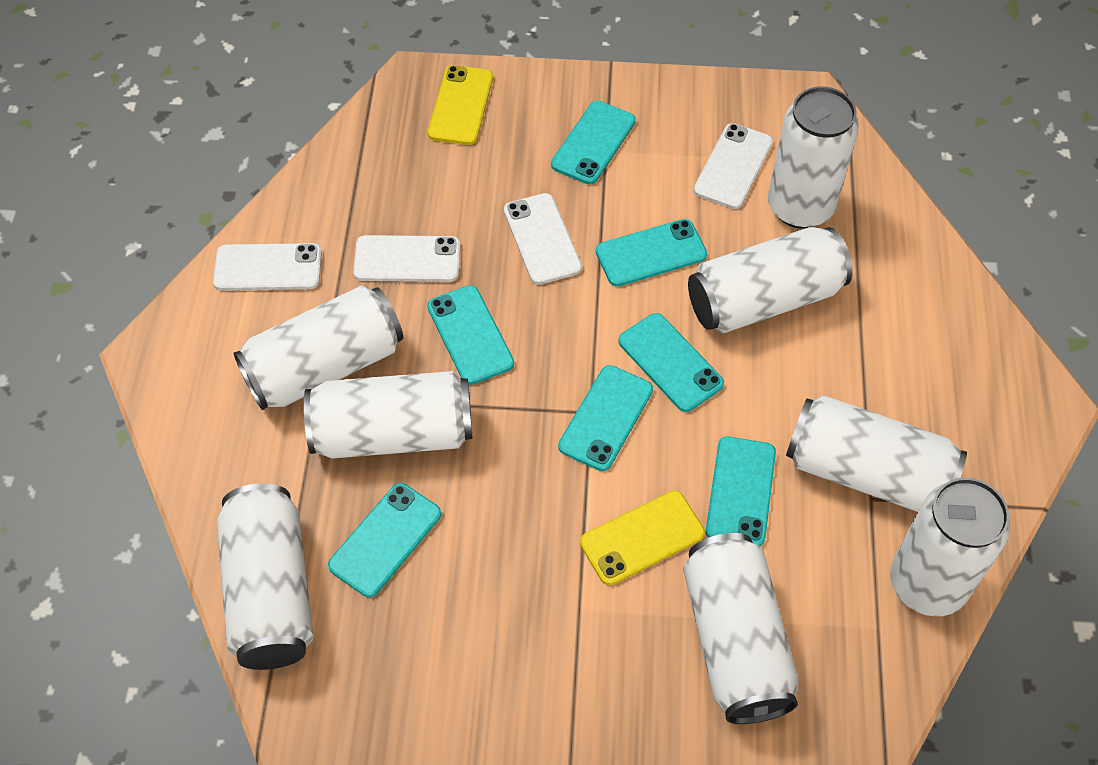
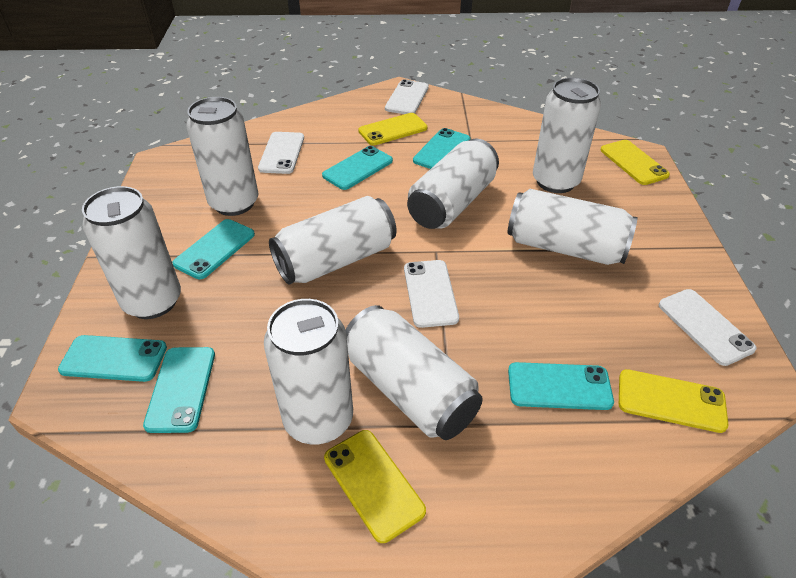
turquoise phone: [328,483,441,597] [427,285,514,385] [551,101,636,184] [558,365,653,471] [596,219,707,287] [618,313,724,412] [706,436,776,546] = 7 -> [58,335,167,382] [143,347,215,433] [172,219,255,279] [322,146,393,190] [413,128,470,169] [508,362,614,410] = 6
yellow phone: [428,65,493,145] [580,491,705,585] = 2 -> [324,430,426,543] [358,113,428,145] [601,140,670,185] [619,369,728,433] = 4

